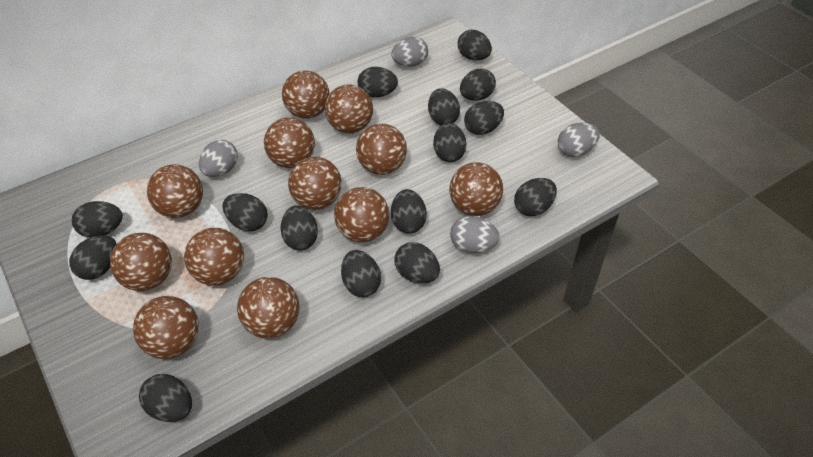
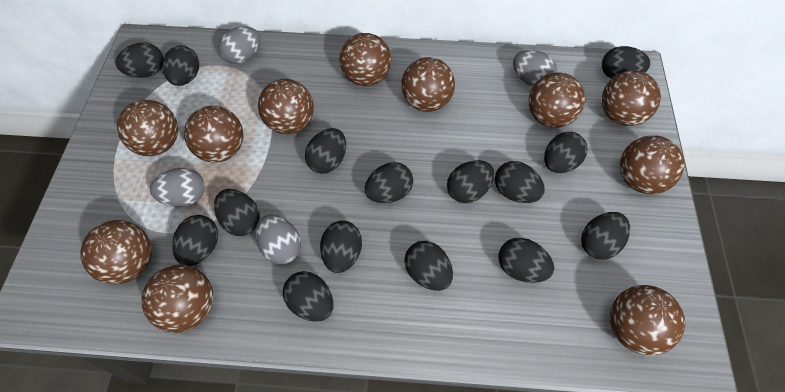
brown ball: [110,233,172,291] [133,296,199,359] [147,164,203,218] [184,228,244,286] [237,277,300,339] [264,117,315,168] [282,71,330,119] [288,157,342,210] [325,85,373,134] [334,187,390,242] [356,124,407,175] [449,162,503,216] = 12 -> [80,220,152,284] [117,100,178,156] [142,265,213,333] [184,106,243,163] [258,79,314,134] [340,33,392,86] [401,57,455,112] [528,72,585,128] [602,71,661,126] [610,285,685,355] [620,135,685,194] = 11

